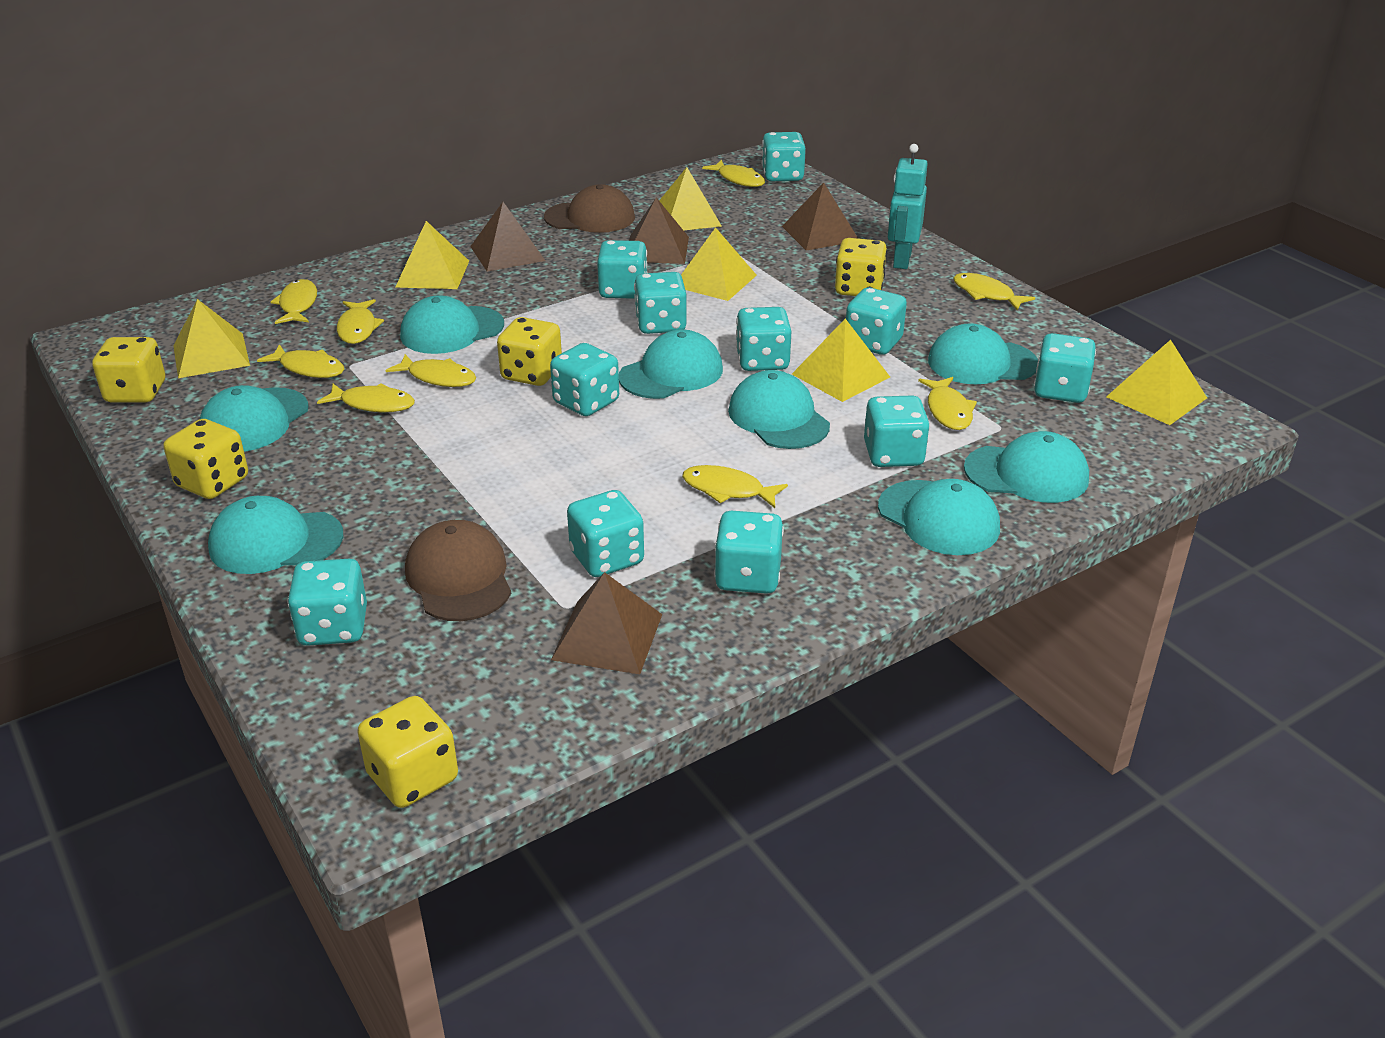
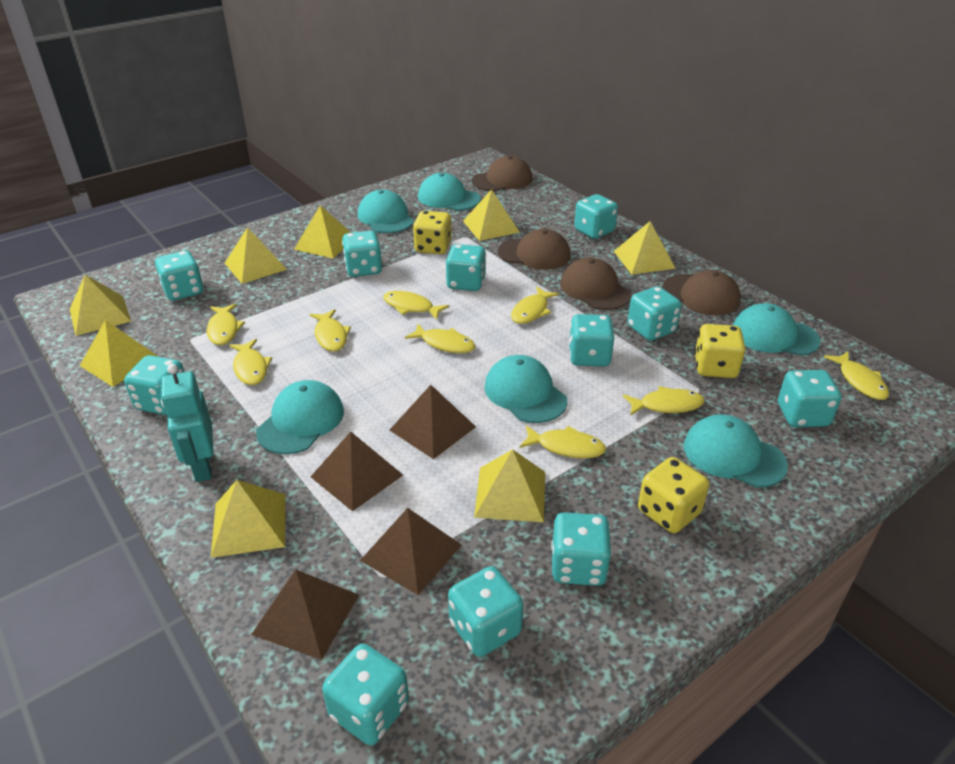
brown cap: [405,520,511,621] [544,184,635,233] = 2 -> [472,156,533,191] [498,229,570,270] [560,257,632,310] [662,270,741,316] = 4
turquoise cap: [200,385,309,452] [208,496,343,574] [400,295,504,354] [619,330,723,399] [728,370,830,449] [878,479,1000,555] [928,323,1038,384] [964,431,1089,503] = 8 -> [256,380,344,454] [358,190,414,233] [418,173,481,211] [484,355,567,423] [684,414,788,488] [733,303,820,356] = 6
yellow dice: [92,337,165,403] [164,419,248,499] [357,696,458,808] [497,317,562,386] [835,238,887,296] = 5 -> [413,211,452,254] [638,457,709,533] [694,324,746,378] = 3
yellow pyramid: [173,299,250,378] [395,221,469,289] [659,167,722,230] [681,227,757,301] [792,319,890,402] [1106,340,1207,425] = 6 -> [70,275,131,336] [80,320,159,387] [211,480,285,558] [225,227,287,284] [294,205,351,258] [463,189,520,241] [474,449,545,522] [614,221,676,275] = 8

